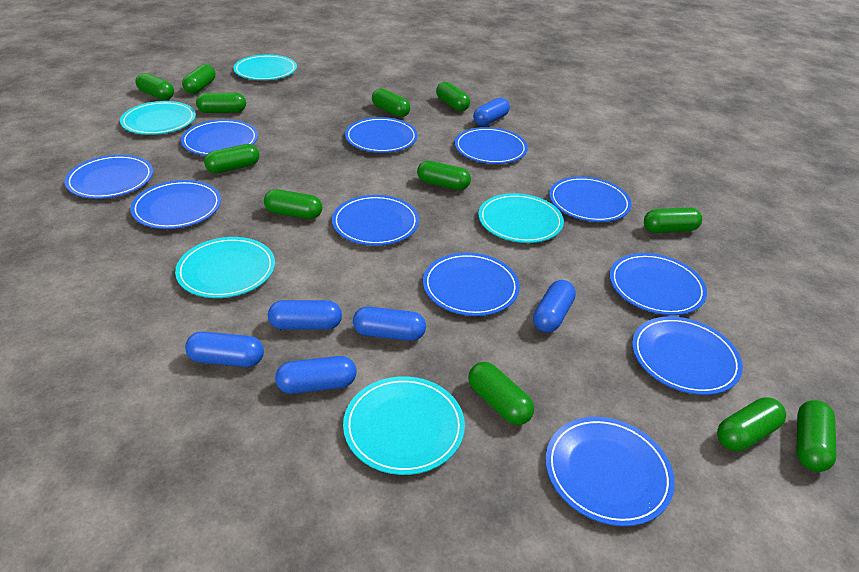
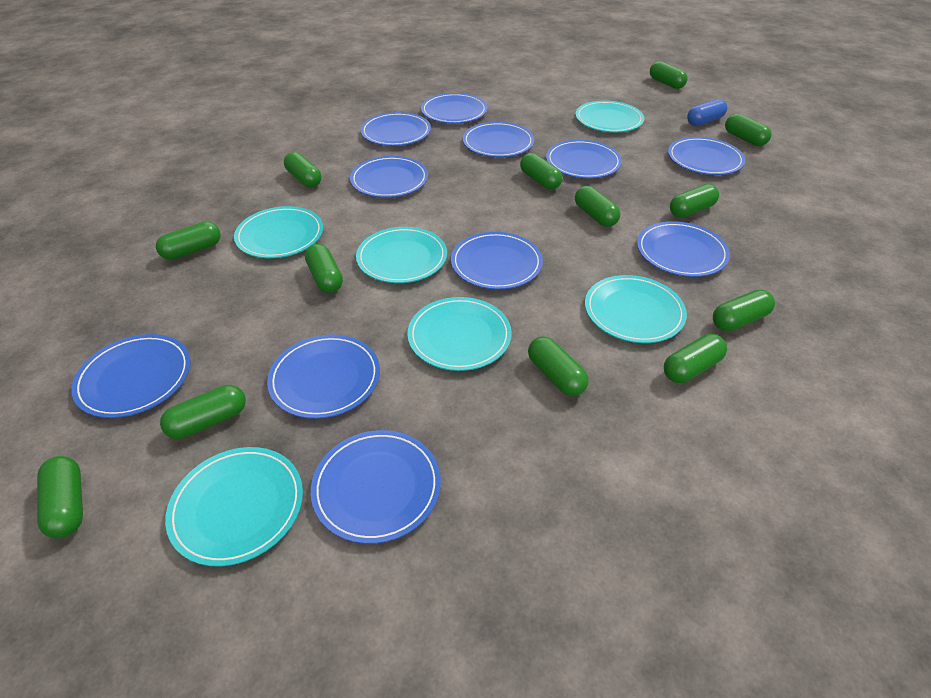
blue capsule: [185,332,264,367] [268,300,342,330] [275,356,357,394] [353,307,426,341] [473,98,510,126] [533,280,576,333] = 6 -> [687,99,727,126] = 1
green capsule: [135,73,174,100] [182,64,216,94] [196,92,246,113] [204,144,259,173] [264,189,322,219] [372,88,410,117] [417,161,471,190] [436,82,470,111] [468,362,534,425] [644,207,702,233] [717,397,786,451] [797,400,837,472] = 12 -> [37,456,83,539] [156,222,221,260] [160,385,246,439] [284,152,321,188] [305,244,343,293] [520,153,563,190] [528,336,589,396] [575,186,620,227] [650,61,688,89] [664,334,727,383] [670,184,719,218] [713,289,775,331] [725,114,772,146] = 13
turquoise plate: [120,101,196,135] [175,237,275,298] [233,54,297,80] [343,376,465,475] [478,193,564,243] = 5 -> [165,447,303,566] [234,206,323,258] [356,227,447,283] [408,297,512,371] [575,100,644,132] [585,275,687,343] = 6

